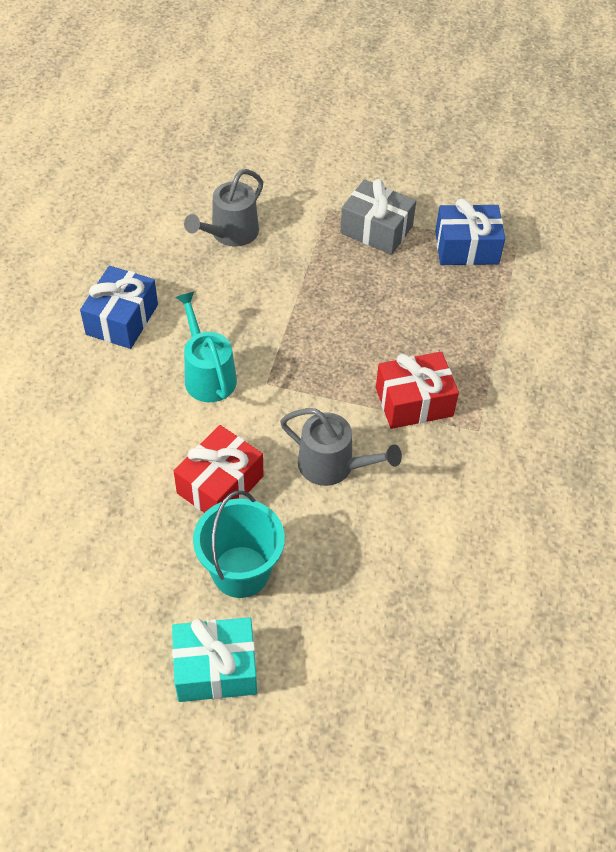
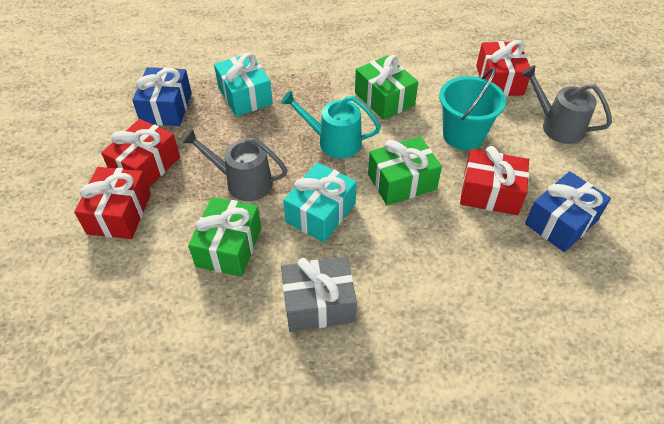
green gift: none = 0 -> [188,197,261,277] [355,55,418,120] [368,136,442,205] = 3
red gift: [174,425,264,513] [376,352,459,429] = 2 -> [74,167,151,239] [101,119,180,188] [460,146,529,215] [476,40,530,96] = 4
turquoise gift: [172,617,257,702] = 1 -> [214,53,273,116] [283,162,357,243] = 2

